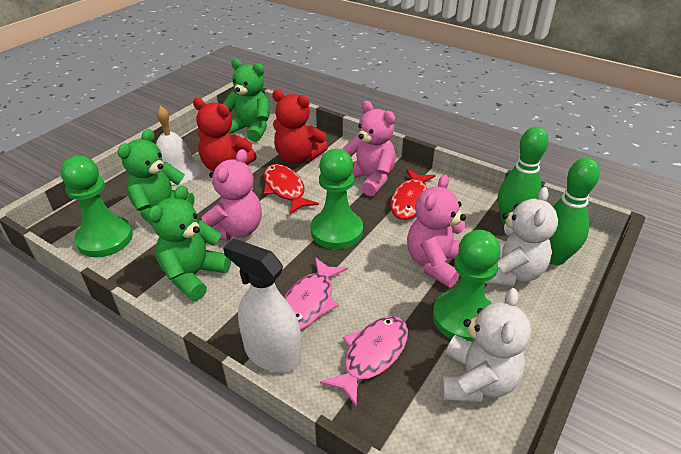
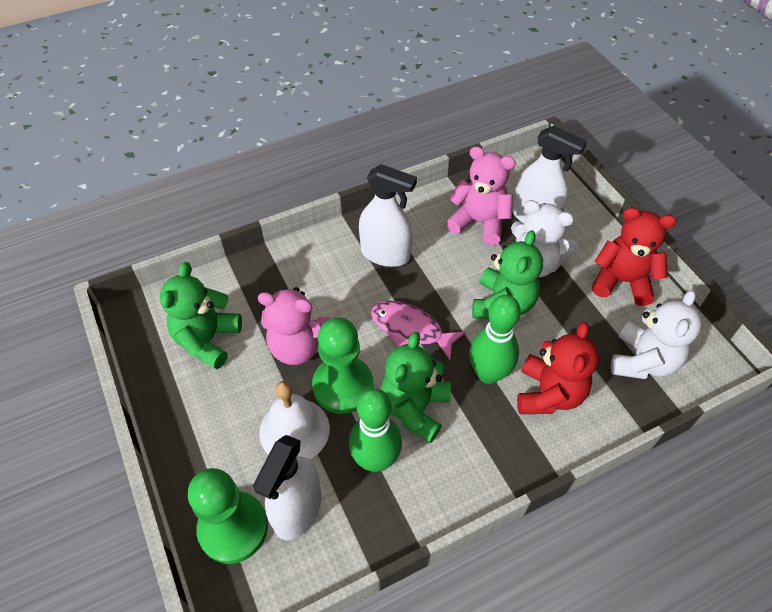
green pawn: [61,156,133,257] [310,149,363,249] [433,230,501,342] = 3 -> [188,468,268,564] [312,317,374,414] = 2
pink fish: [284,257,348,330] [320,316,408,407] = 2 -> [371,301,466,360] = 1
pink teddy bear: [201,149,262,241] [343,101,396,196] [407,175,466,287] = 3 -> [258,287,331,365] [446,146,516,245] = 2
red fish: [264,164,319,215] [390,169,436,220] = 2 -> none = 0
white spray bottle: [223,238,302,373] = 1 -> [253,435,321,540] [359,164,417,267] [512,126,587,223] = 3

